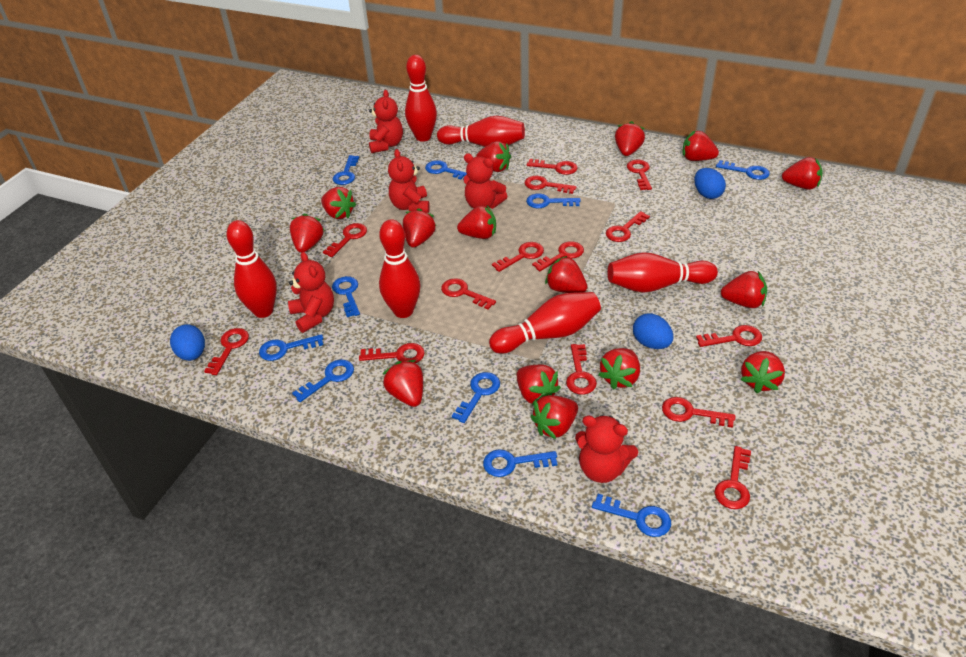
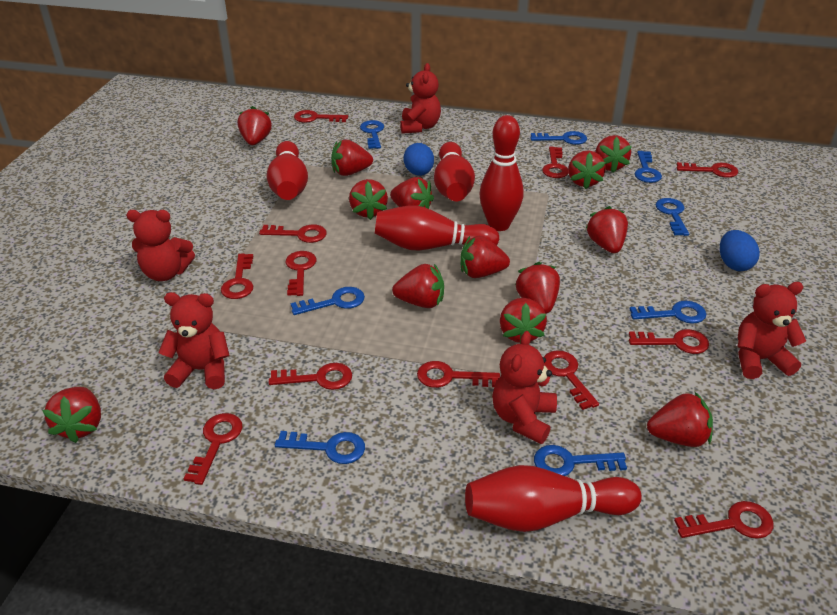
blue egg: [170,324,205,361] [633,313,674,349] [695,168,726,199] = 3 -> [403,143,434,176] [720,230,760,271] = 2
blue key: [259,334,323,361] [292,359,354,402] [332,276,360,317] [333,155,359,185] [425,160,467,179] [452,372,500,423] [483,449,557,477] [526,193,581,208] [592,494,671,537] [716,160,770,180] = 10 -> [275,431,365,464] [291,287,365,315] [360,120,384,149] [530,131,587,145] [534,445,627,476] [630,301,706,324] [634,151,662,183] [656,198,689,236] = 8
red bowling pin: [226,220,277,318] [379,219,421,318] [405,55,437,141] [437,116,525,147] [489,292,601,354] [608,252,718,293] = 6 -> [267,141,308,200] [375,205,500,250] [434,142,475,201] [465,465,642,532] [480,115,523,231] = 5
red key: [204,328,249,375] [323,223,367,257] [359,343,425,363] [441,278,496,309] [492,242,544,272] [525,176,577,194] [527,159,577,175] [532,241,584,271] [566,344,597,395] [606,211,650,242] [627,160,652,190] [662,397,735,428] [696,325,762,347] [714,446,751,509] = 14 -> [183,413,242,485] [221,253,253,299] [259,224,327,243] [269,363,352,390] [286,251,316,296] [294,110,348,123] [417,361,500,388] [542,147,569,178] [544,350,599,410] [629,329,709,354] [674,501,773,539] [677,162,738,178] = 12
red strawberry: [290,214,324,253] [321,187,356,219] [383,360,423,407] [403,208,436,248] [457,206,496,239] [476,141,511,172] [517,365,561,405] [530,395,578,439] [545,256,587,293] [598,348,640,390] [615,121,645,156] [683,130,719,161] [721,271,767,308] [740,351,785,393] [782,157,823,190] = 15 -> [42,387,101,443] [238,106,272,145] [331,140,373,176] [349,179,388,220] [390,177,434,209] [392,264,444,308] [460,236,510,278] [500,298,547,343] [515,262,560,314] [568,150,606,189] [586,206,628,253] [595,135,632,173] [647,391,713,447] = 13

